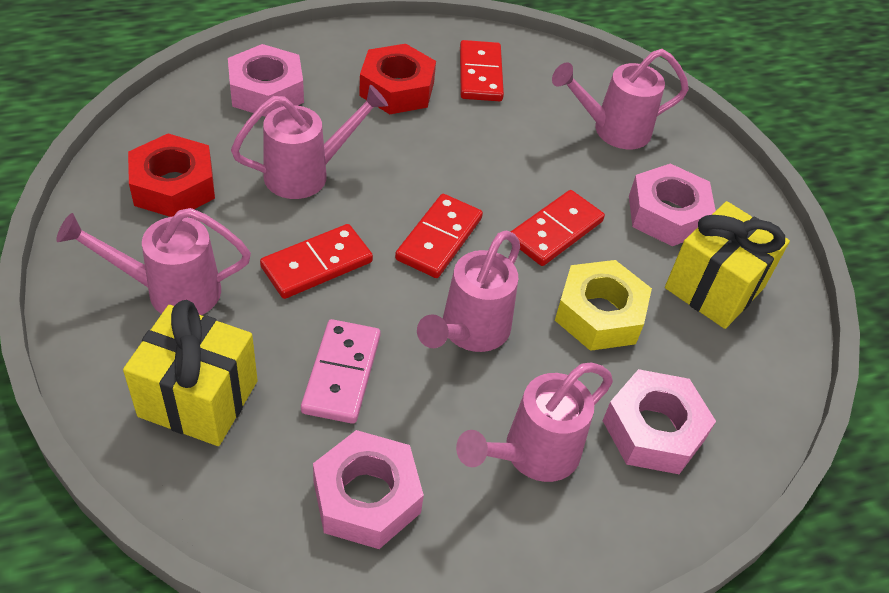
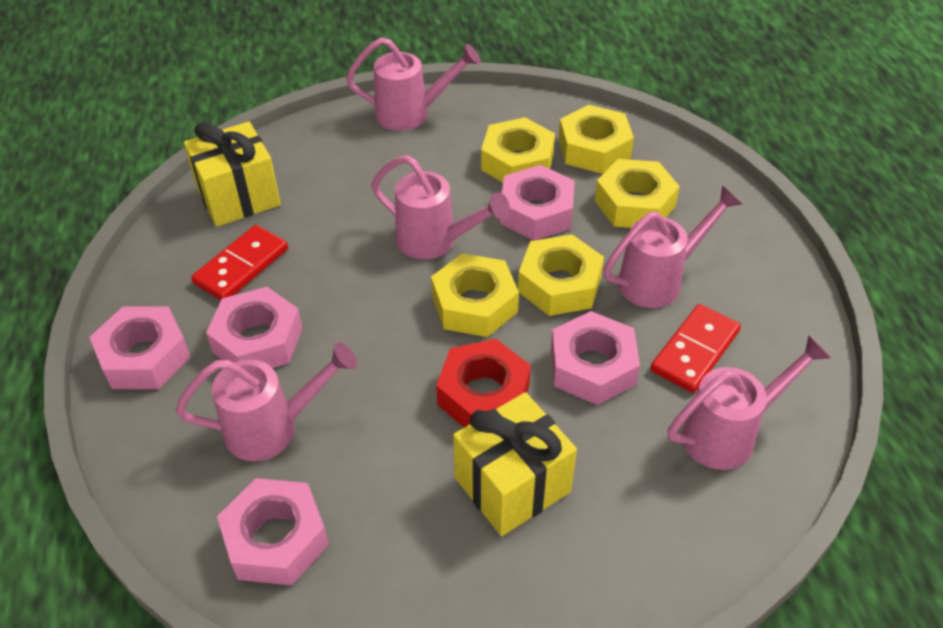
pink domino: [301,319,381,424] = 1 -> none = 0
pink nut: [228,44,304,117] [313,430,424,549] [603,369,716,474] [629,163,716,246] = 4 -> [89,306,191,389] [206,287,303,368] [217,478,329,585] [500,165,575,241] [551,311,640,405] = 5
red domino: [260,224,373,299] [395,194,483,278] [460,40,504,101] [509,190,605,266] = 4 -> [191,225,288,300] [650,304,741,393] = 2
red nut: [128,134,215,217] [359,44,436,114] = 2 -> [436,339,531,427] = 1
yellow nut: [555,260,652,351] = 1 -> [431,253,519,337] [481,117,555,182] [518,234,604,316] [558,105,634,174] [595,159,680,228] = 5

